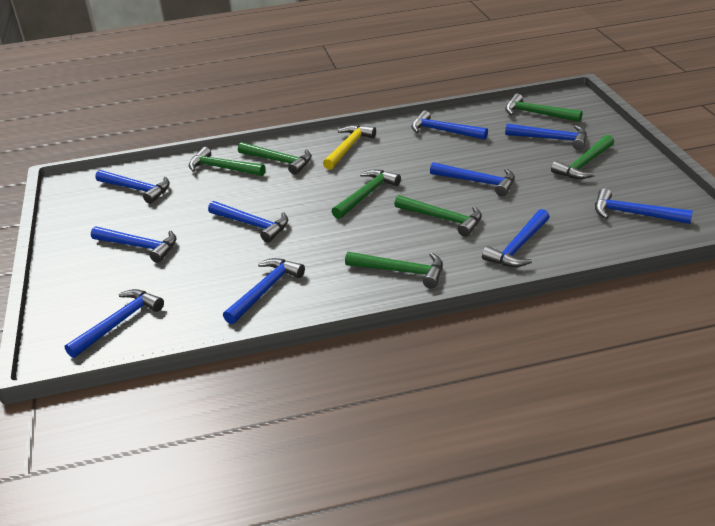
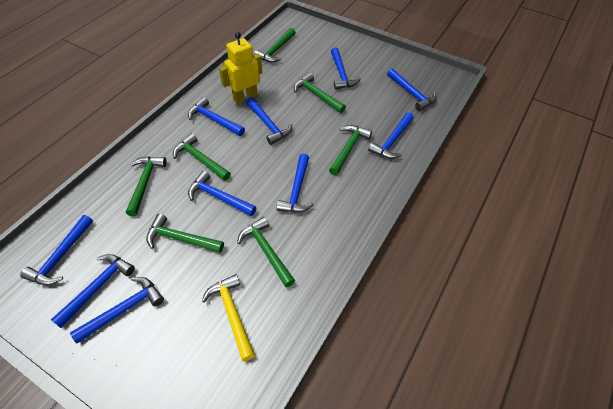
yellow robot: none = 0 -> [219,32,262,104] = 1

